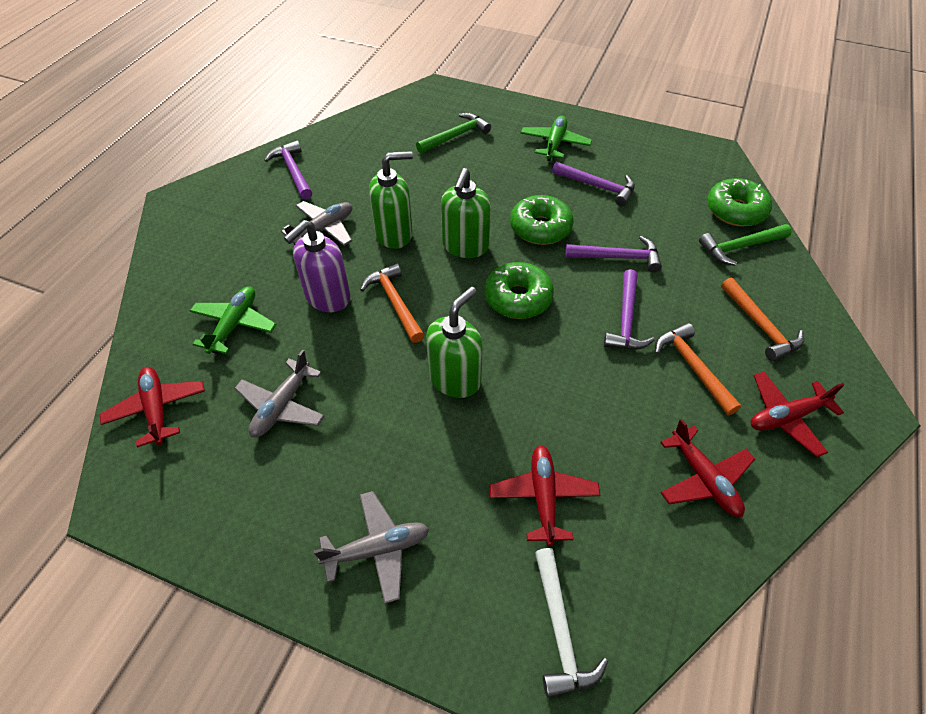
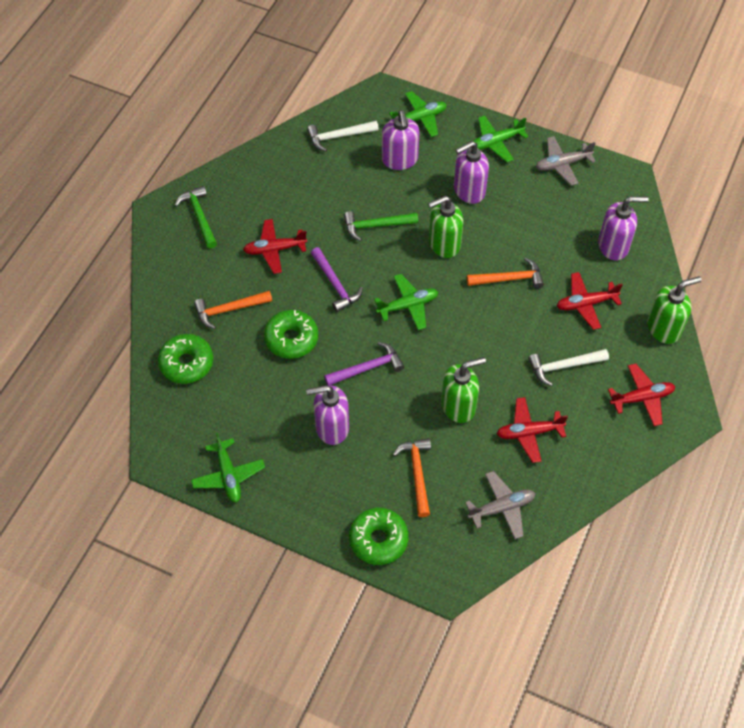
green plane: [190,286,276,354] [520,116,592,161] = 2 -> [191,433,265,503] [374,274,438,330] [389,91,447,137] [473,116,528,162] = 4
grey plane: [234,350,325,438] [281,201,352,246] [314,491,429,604] = 3 -> [465,471,535,539] [536,136,596,186] = 2
purple hammer: [264,140,312,200] [552,162,635,206] [565,236,662,272] [604,269,655,350] = 4 -> [311,247,363,312] [324,342,404,385] = 2
purple soap dispenser: [284,220,350,312] = 1 -> [306,385,349,445] [382,110,419,170] [454,141,489,204] [598,196,649,260] = 4
white hammer: [535,548,608,698] = 1 -> [307,121,379,152] [528,349,609,386] = 2

